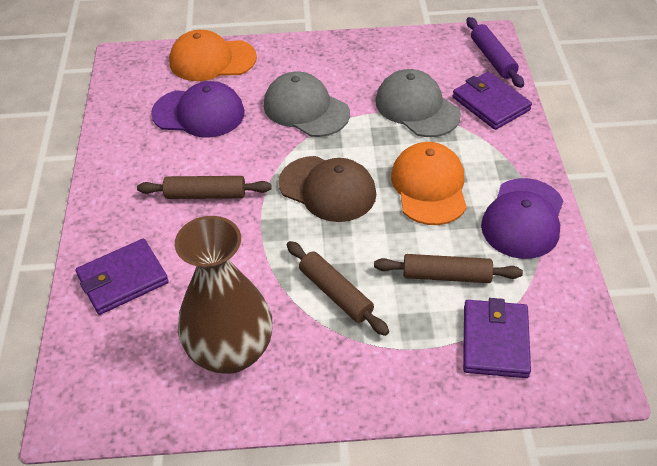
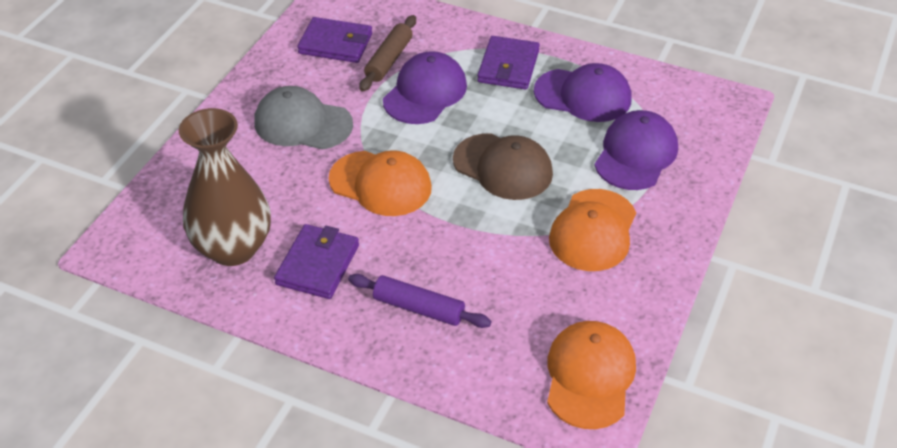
brown rolling pin: [137,176,272,199] [287,241,389,336] [374,254,523,283] = 3 -> [359,15,416,92] = 1
grey cap: [264,72,350,137] [375,69,461,137] = 2 -> [254,86,353,150] = 1
orange cap: [169,30,257,81] [391,142,467,225] = 2 -> [329,150,432,216] [547,321,636,429] [549,189,636,271] = 3
purple cap: [151,81,245,137] [481,178,564,259] = 2 -> [383,51,467,124] [534,63,632,122] [594,110,678,190] = 3

